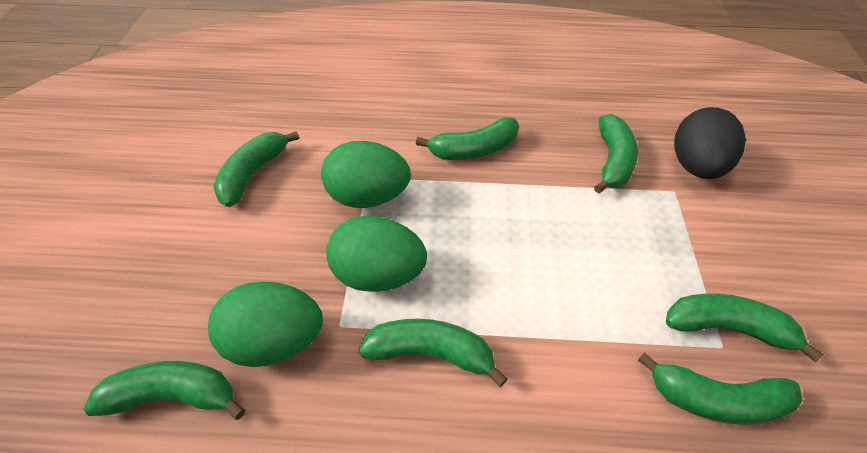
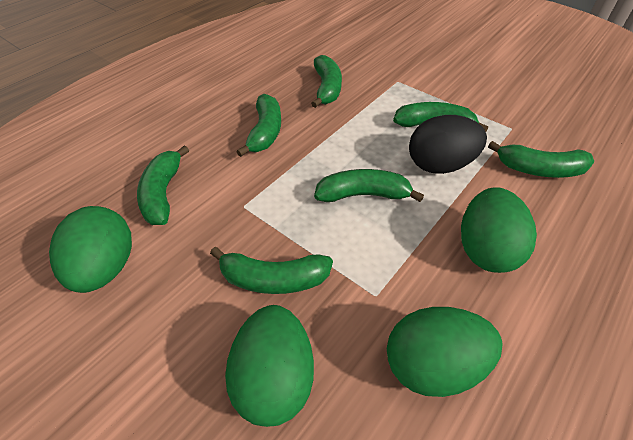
green egg: [208,282,323,367] [321,141,411,208] [326,216,427,292] = 3 -> [49,206,132,293] [225,305,314,427] [387,307,502,397] [461,187,537,273] = 4

